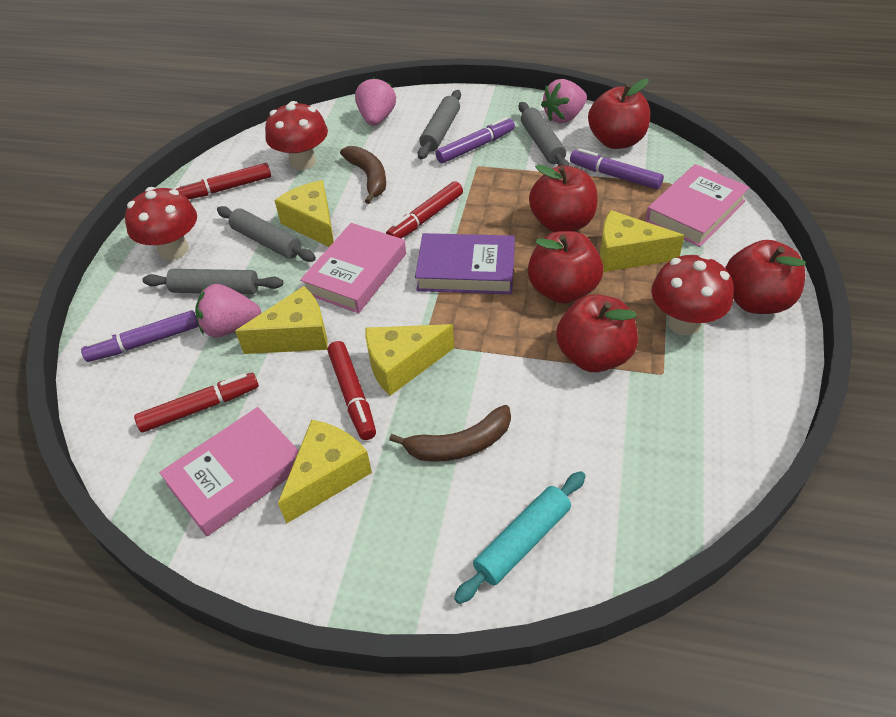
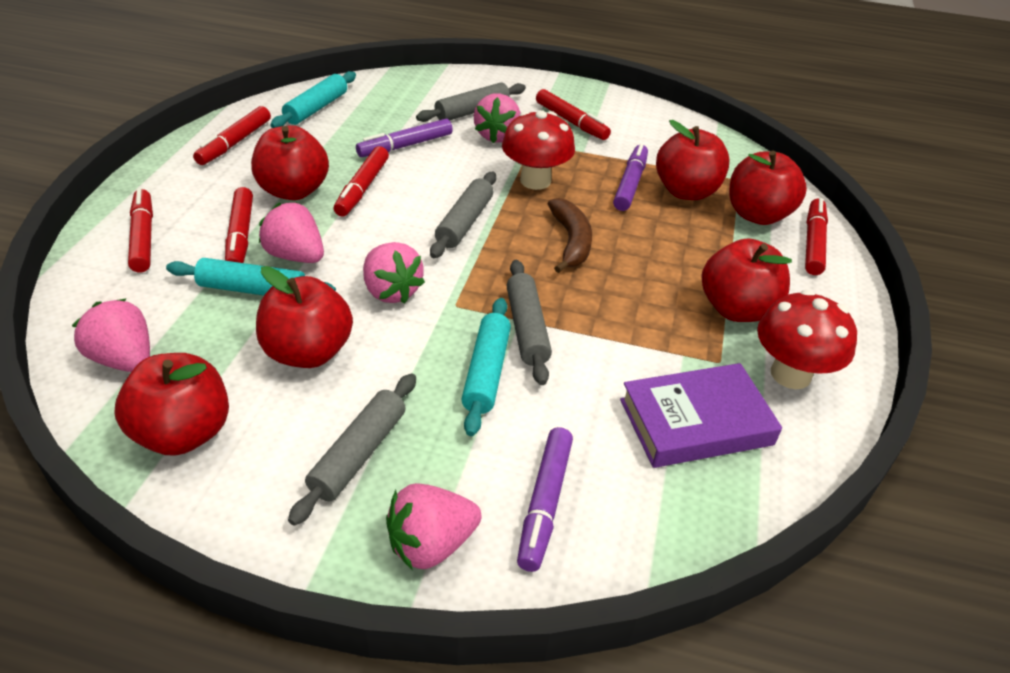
brown banana: [340,146,386,204] [389,405,511,462] = 2 -> [548,198,592,273] = 1
pink book: [159,407,299,536] [300,223,406,313] [645,164,750,247] = 3 -> none = 0
pink strawberry: [195,284,261,338] [355,77,396,126] [541,79,587,123] = 3 -> [72,299,150,372] [259,202,324,263] [363,242,425,304] [386,483,481,569] [474,93,521,143] = 5
red apple: [528,231,603,304] [529,164,597,232] [556,294,638,372] [588,79,650,149] [725,240,806,314] = 5 -> [114,353,229,456] [251,125,329,200] [256,266,353,368] [656,120,729,200] [702,238,792,322] [729,151,807,225] = 6
red marker: [134,373,259,432] [176,163,271,199] [327,341,376,440] [386,181,463,239] = 4 -> [128,188,153,273] [193,106,271,165] [225,187,253,263] [334,146,389,216] [536,89,611,140] [805,198,828,275] = 6
red mushroom: [125,187,197,260] [265,101,328,170] [651,254,734,336] = 3 -> [502,110,575,190] [757,290,857,389] = 2
turquoise rolling pin: [454,471,586,604] = 1 -> [166,258,336,295] [270,71,356,128] [461,298,511,436] = 3
yellow cheese: [235,286,328,354] [275,180,334,247] [278,420,372,524] [365,324,454,396] [600,210,685,272] = 5 -> none = 0

